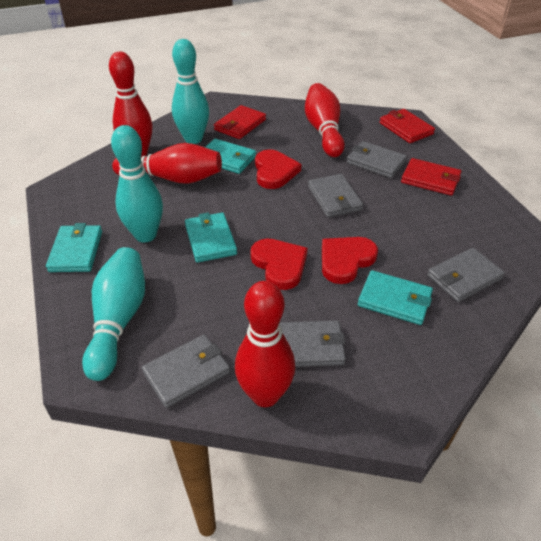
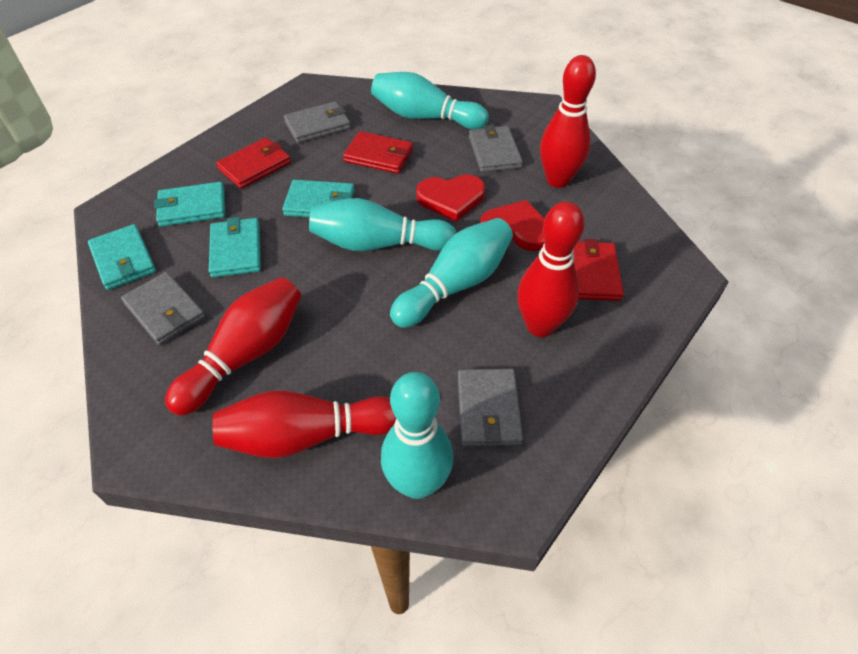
grey wallet: [142,335,230,408] [280,320,346,367] [308,174,363,218] [346,141,407,178] [427,248,505,302] = 5 -> [121,272,205,345] [284,101,351,143] [458,369,523,447] [469,125,523,172] = 4
red heart: [250,238,308,290] [255,149,301,189] [322,237,378,284] = 3 -> [416,175,485,222] [480,200,545,251] = 2
turquoise bowling pin: [82,247,145,381] [111,125,163,242] [172,39,209,144] = 3 -> [309,198,456,251] [371,72,489,129] [381,372,453,499] [390,218,513,328] = 4

